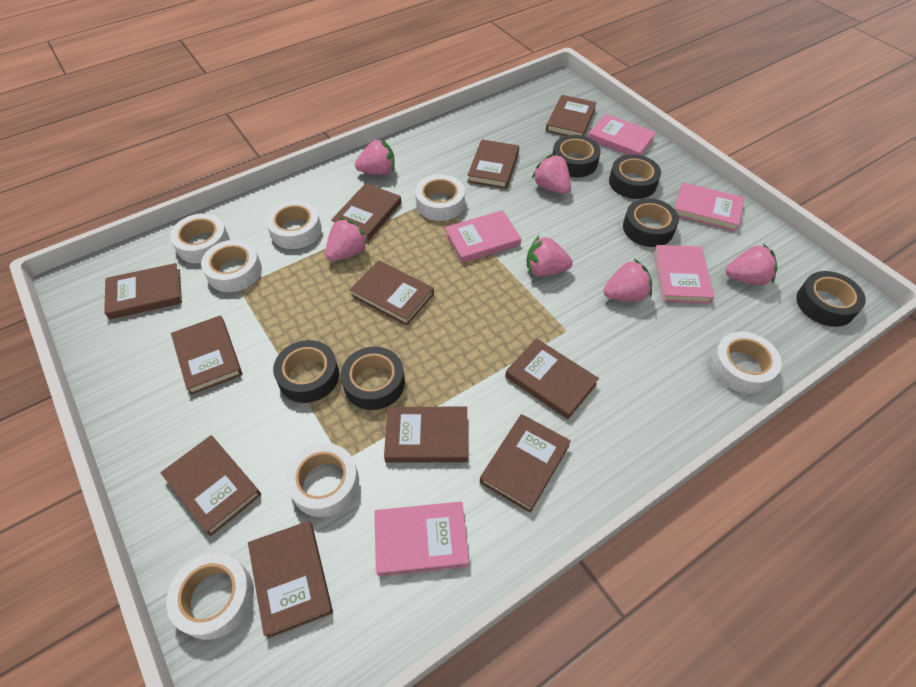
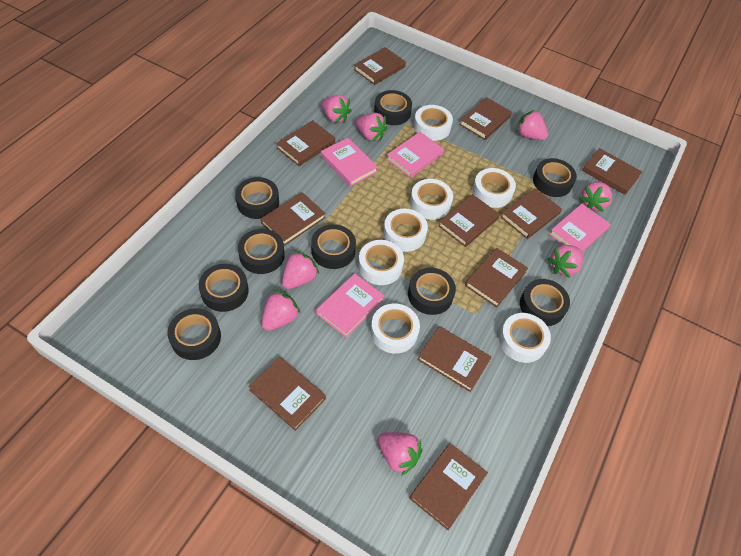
black tape: [273,340,339,403] [341,347,405,410] [552,135,601,177] [609,154,661,199] [623,198,679,247] [796,271,866,327] = 6 -> [167,308,221,360] [199,264,249,312] [235,177,279,219] [238,229,285,274] [311,224,356,269] [374,90,412,125] [408,268,456,315] [520,279,570,326] [533,158,577,197] = 9
pink book: [374,502,469,576] [445,210,521,263] [588,114,656,155] [654,245,714,304] [675,182,745,232] = 5 -> [316,273,384,338] [321,138,378,187] [387,132,444,178] [549,204,611,252] = 4
pink strawberry: [325,218,369,261] [355,139,395,175] [527,236,573,276] [532,154,571,194] [603,259,652,301] [726,244,778,285] = 6 -> [262,290,301,331] [282,250,319,289] [321,95,352,123] [356,113,387,141] [378,432,422,476] [516,110,548,140] [548,245,583,278] [579,182,612,212] = 8

